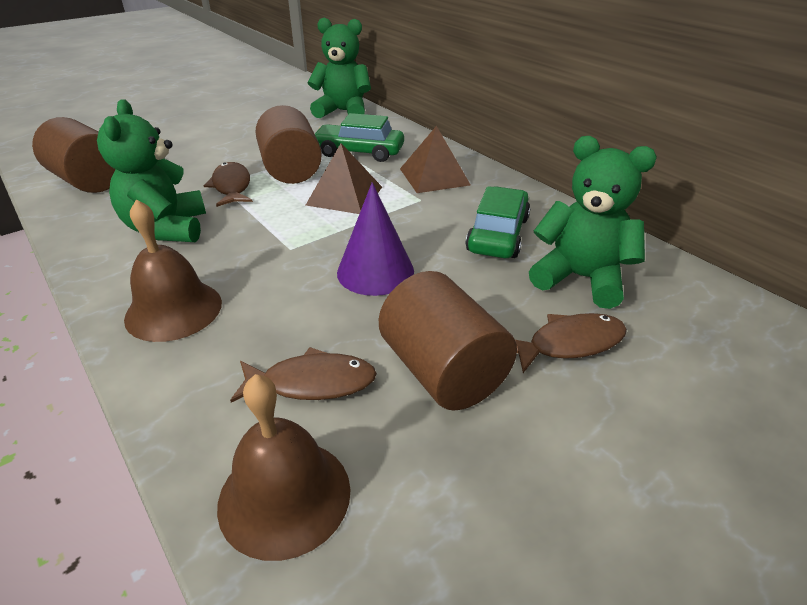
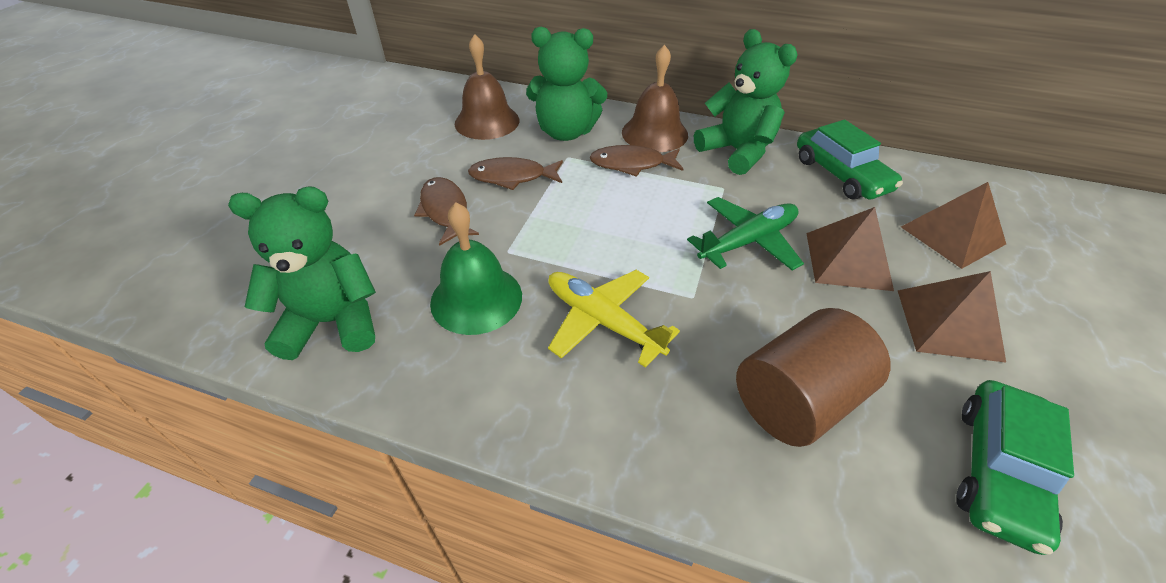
brown cylinder: [32,117,116,193] [256,105,322,184] [379,271,517,411] = 3 -> [736,308,891,447] = 1
brown pyramid: [306,143,382,214] [400,126,471,193] = 2 -> [806,207,894,291] [898,271,1006,363] [901,182,1006,269] = 3
green bell: none = 0 -> [430,202,522,335] = 1
green plane: none = 0 -> [687,197,804,271] = 1
purple cone: [337,182,414,296] = 1 -> none = 0
yellow plane: none = 0 -> [548,270,680,368] = 1

